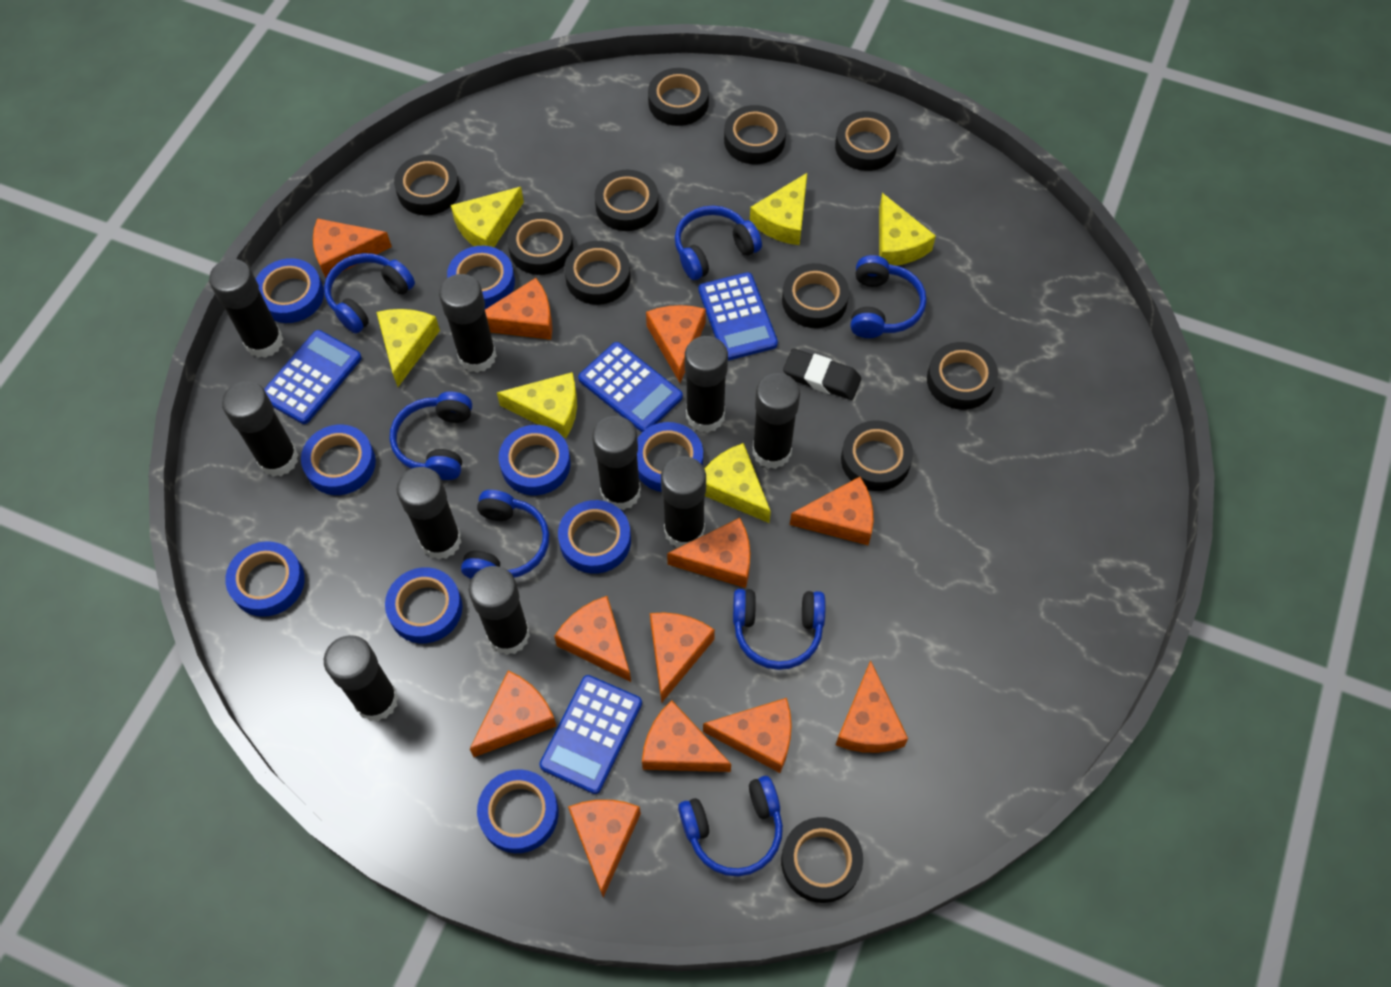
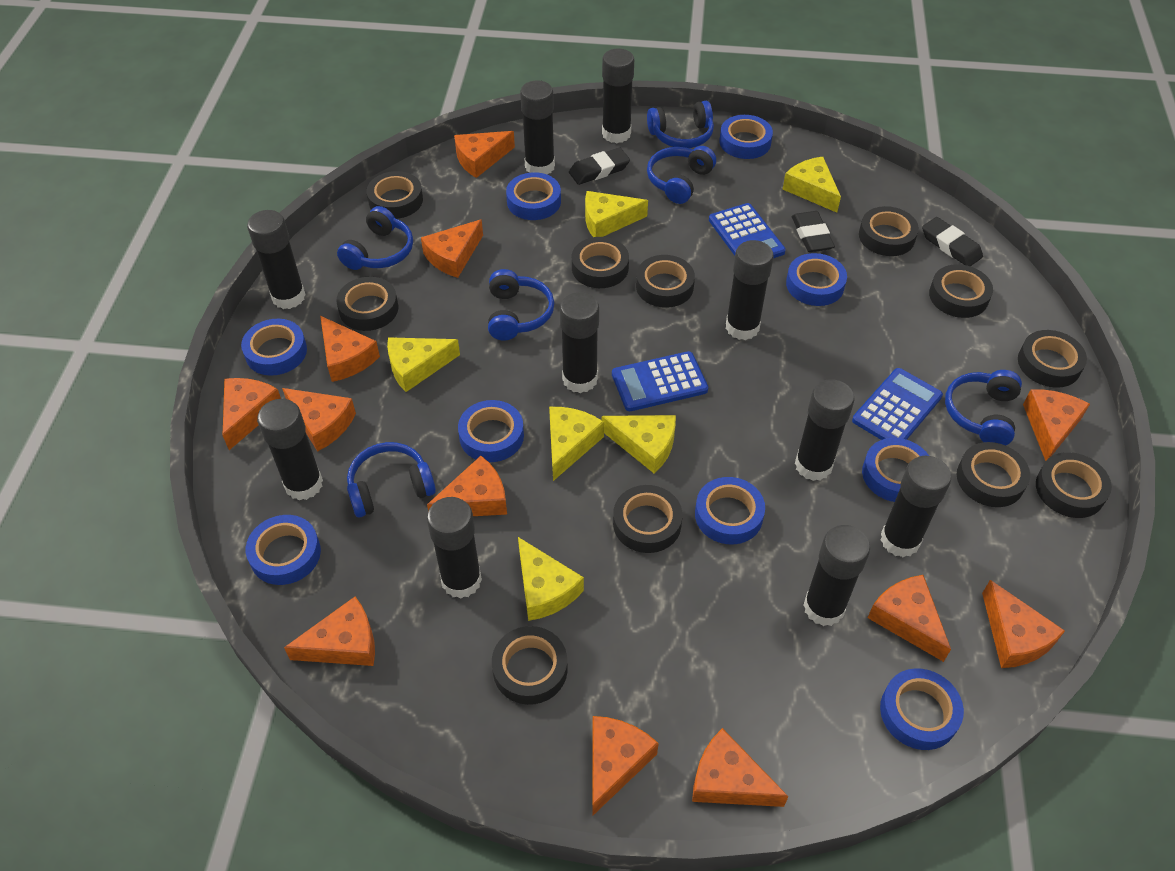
black eraser: [783,348,861,400] = 1 -> [569,148,630,185] [792,211,835,252] [922,217,983,266] = 3
blue calculator: [264,330,362,424] [539,675,642,794] [578,342,683,432] [698,272,778,361] = 4 -> [612,351,708,411] [709,203,786,258] [852,368,943,440] = 3
blue headphones: [324,253,415,334] [390,392,472,480] [461,490,549,579] [675,206,762,280] [678,776,783,876] [733,589,826,670] [851,255,926,338] = 7 -> [337,206,413,270] [347,442,436,517] [488,269,554,341] [647,101,714,148] [647,146,716,204] [945,370,1022,446] = 6

